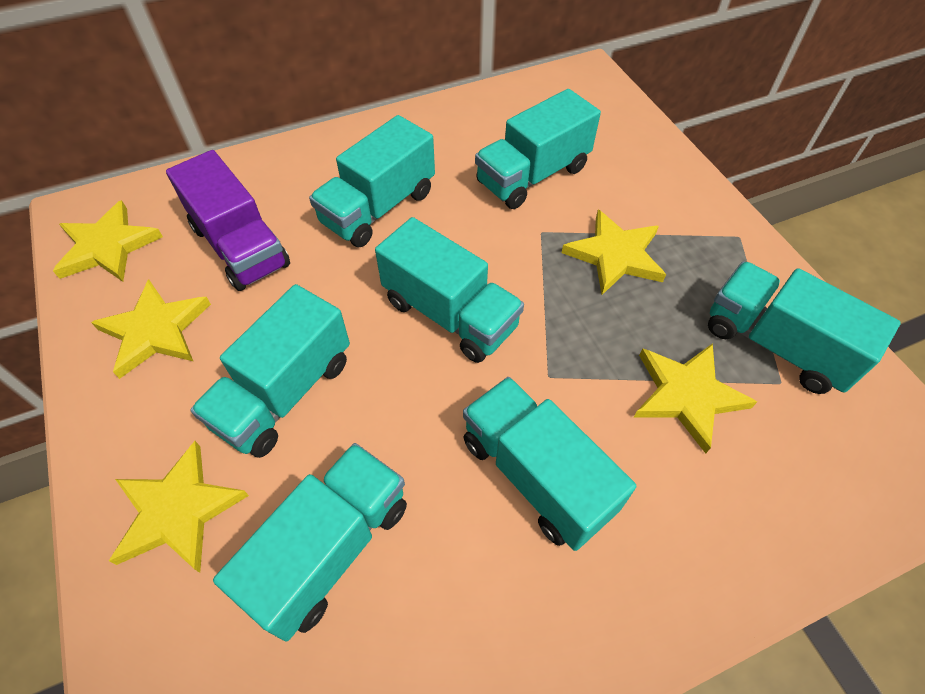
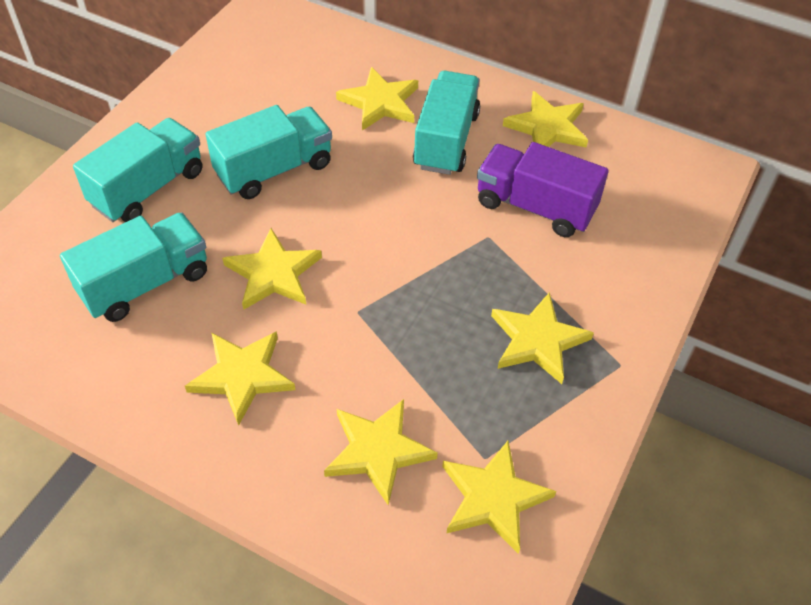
turquoise truck: [190,284,350,458] [213,443,407,642] [309,115,435,247] [375,217,524,363] [463,377,636,551] [475,89,601,209] [708,261,901,394] = 7 -> [60,212,207,322] [73,118,203,222] [205,105,332,199] [413,71,480,175] = 4
yellow star: [53,200,163,282] [91,279,211,379] [109,441,249,573] [562,209,666,295] [633,343,757,454] = 5 -> [185,331,295,426] [222,228,322,310] [324,399,438,505] [336,67,418,131] [442,441,556,554] [491,292,594,384] [503,91,588,148] = 7

